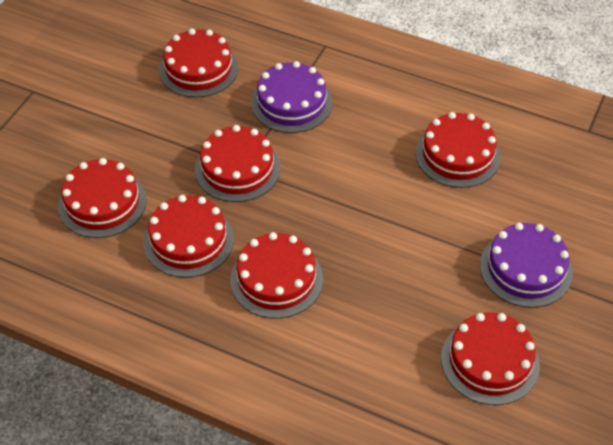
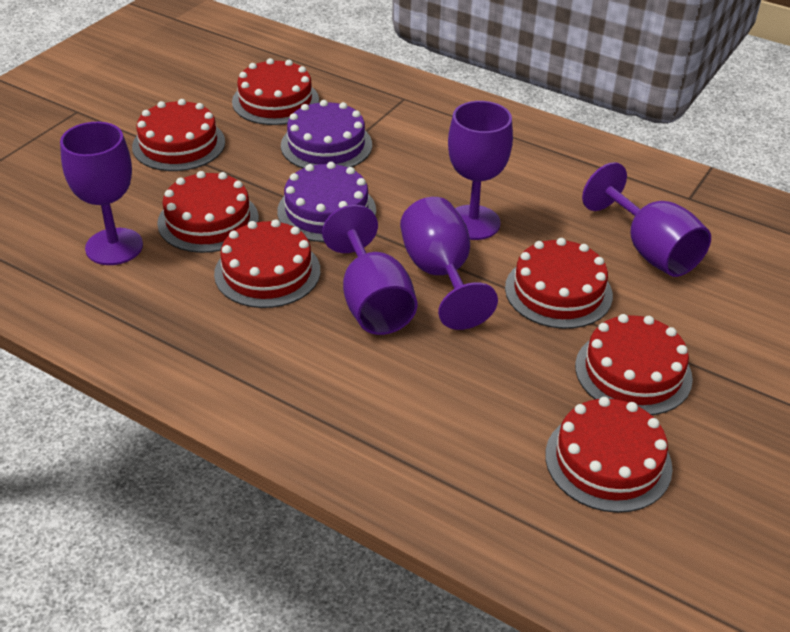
purple goblet: none = 0 -> [60,122,143,265] [322,205,417,335] [400,197,498,330] [448,101,513,240] [582,162,711,277] = 5

